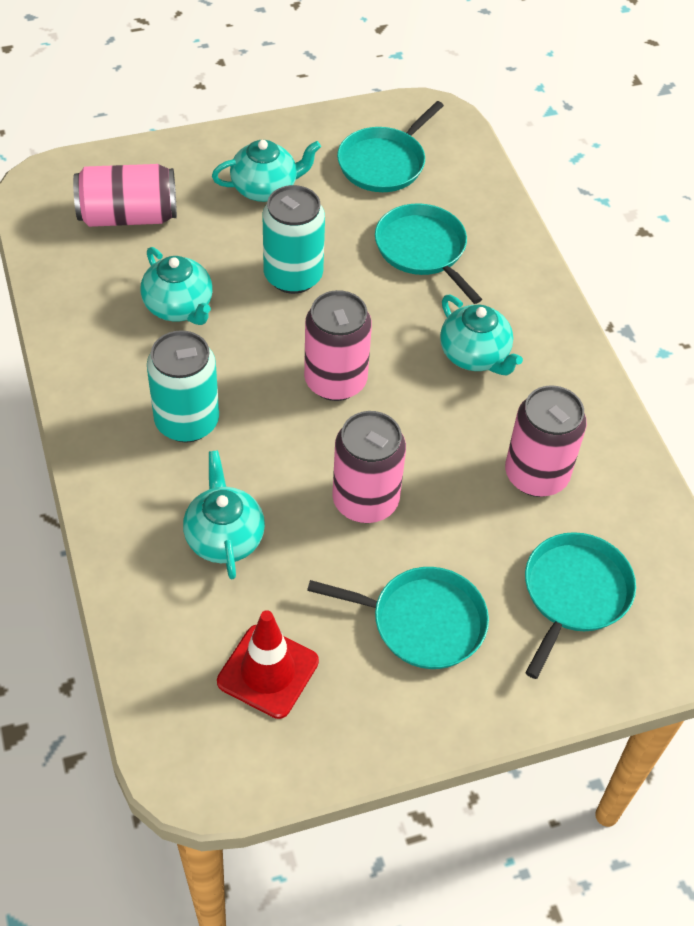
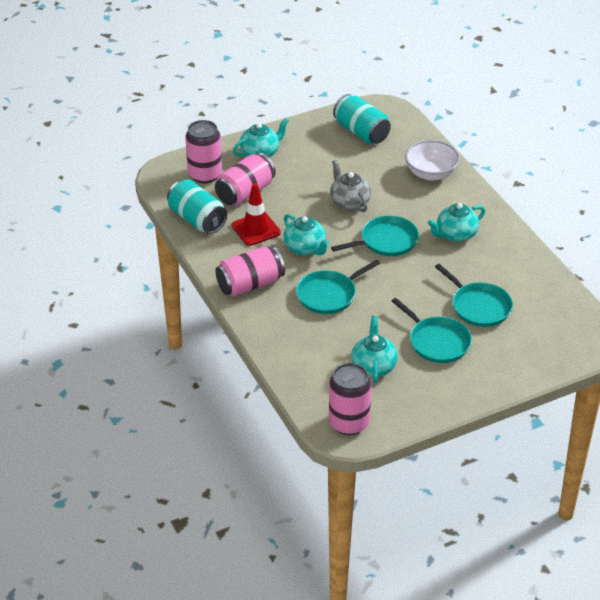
grey teapot: none = 0 -> [330,160,371,212] = 1
white bowl: none = 0 -> [405,140,460,181] = 1

